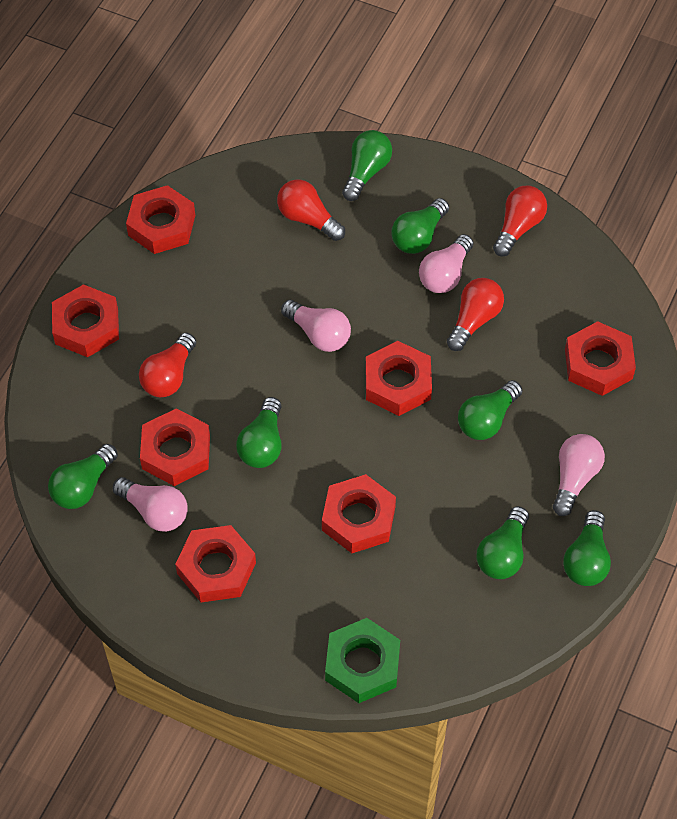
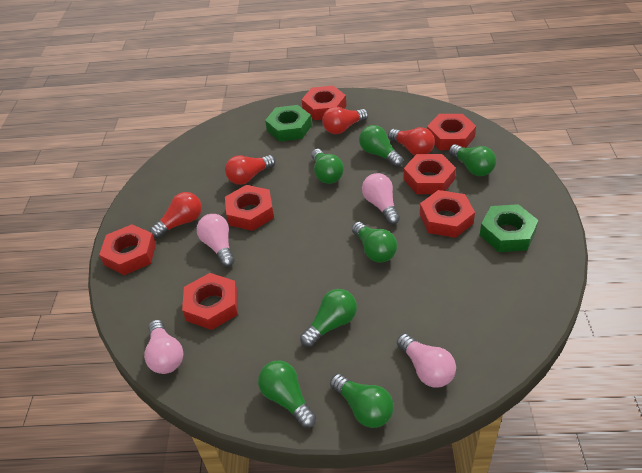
green nut: [325,618,400,703] = 1 -> [265,105,312,142] [480,204,538,252] = 2

